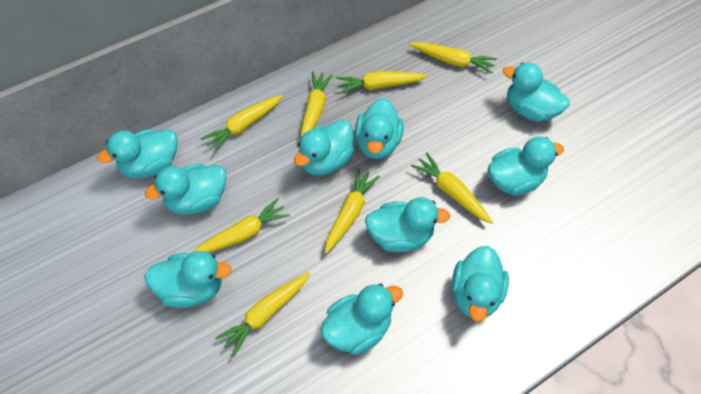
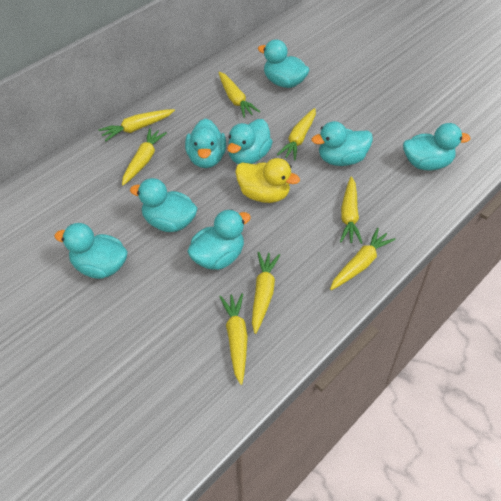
turquoise duck: [98,129,177,178] [144,251,232,308] [145,164,227,215] [294,120,355,176] [321,284,403,355] [355,98,404,159] [365,197,451,252] [452,246,509,322] [488,136,564,196] [503,63,570,122] = 10 -> [55,223,128,279] [130,178,197,232] [185,118,226,168] [187,210,251,270] [227,119,273,164] [258,39,309,88] [311,121,373,166] [403,123,471,171] = 8
yellow duck: none = 0 -> [235,158,300,203] = 1

